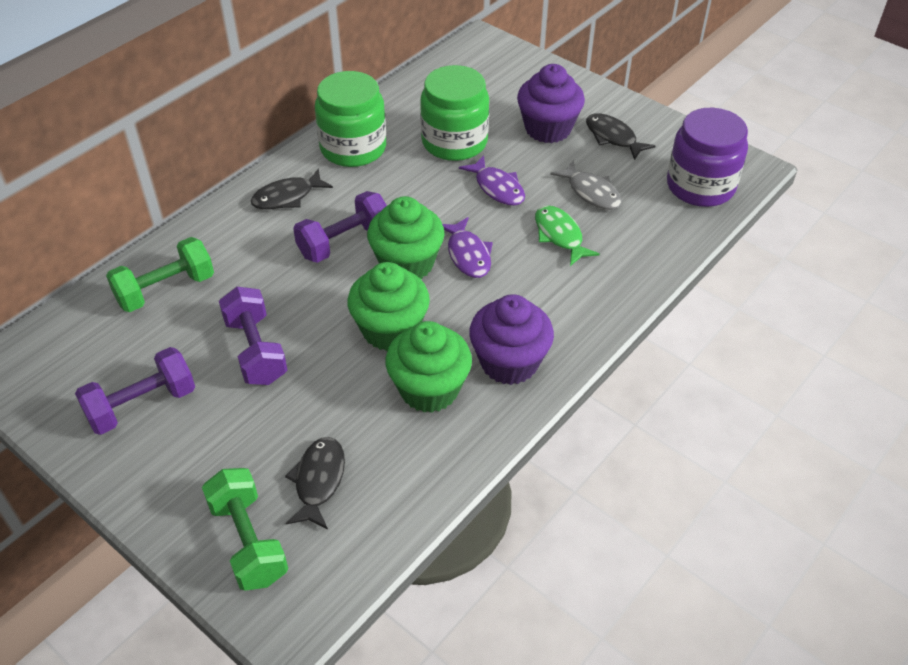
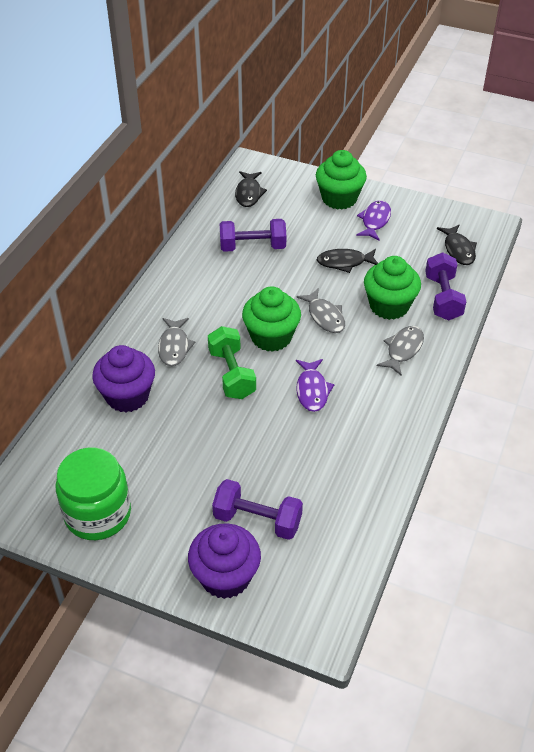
green dumbbell: [106,237,214,312] [202,468,288,591] = 2 -> [208,326,256,399] = 1
green fish: [535,205,600,266] = 1 -> none = 0
green jar: [315,71,386,167] [420,65,489,161] = 2 -> [56,448,131,540] = 1
grey fish: [550,160,622,210] = 1 -> [158,318,196,366] [296,288,345,333] [377,326,424,376] = 3
purple jar: [667,108,748,207] = 1 -> none = 0

